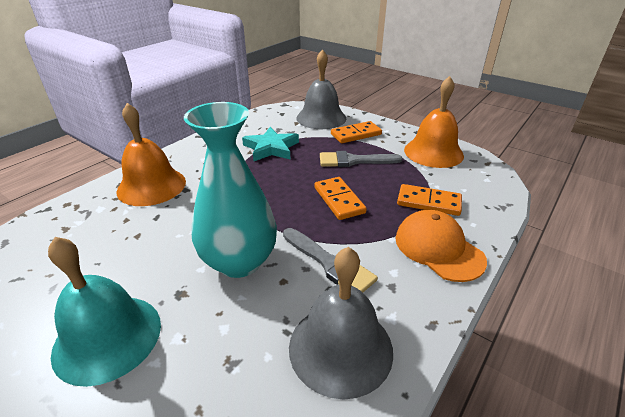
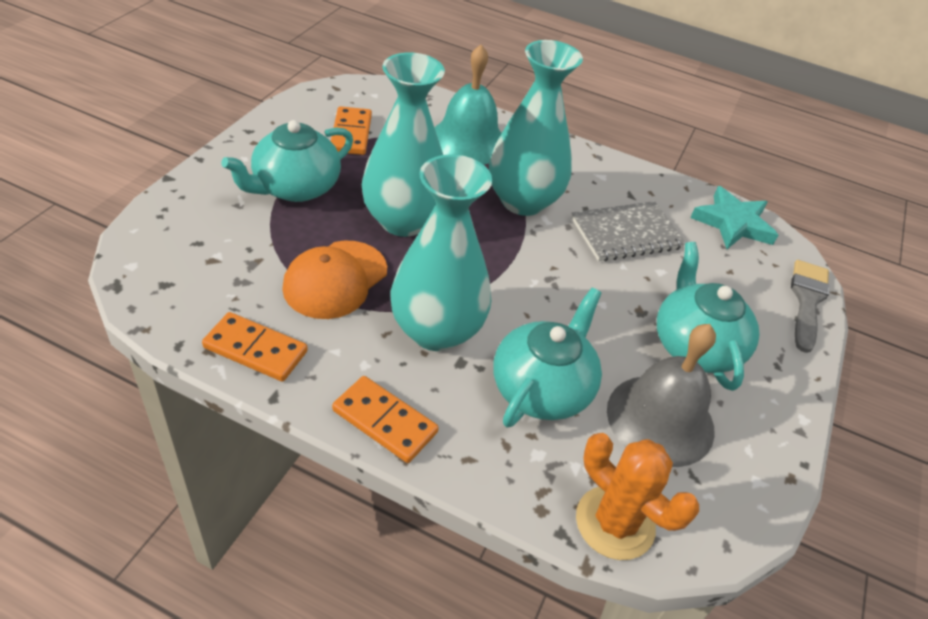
grey bell: [289,247,393,400] [296,49,346,129] = 2 -> [607,324,716,467] = 1
grey brush: [283,228,378,292] [320,151,403,167] = 2 -> [791,260,830,353] = 1
grey notebook: none = 0 -> [571,201,685,261] = 1
orange bell: [117,103,186,206] [404,76,464,168] = 2 -> none = 0
orange cactus: none = 0 -> [576,433,699,560] = 1
turquoise teapot: none = 0 -> [221,120,353,202] [493,288,602,427] [657,242,759,391] = 3
turquoise vase: [184,102,277,278] = 1 -> [362,52,445,237] [391,154,492,351] [489,40,583,216] = 3

